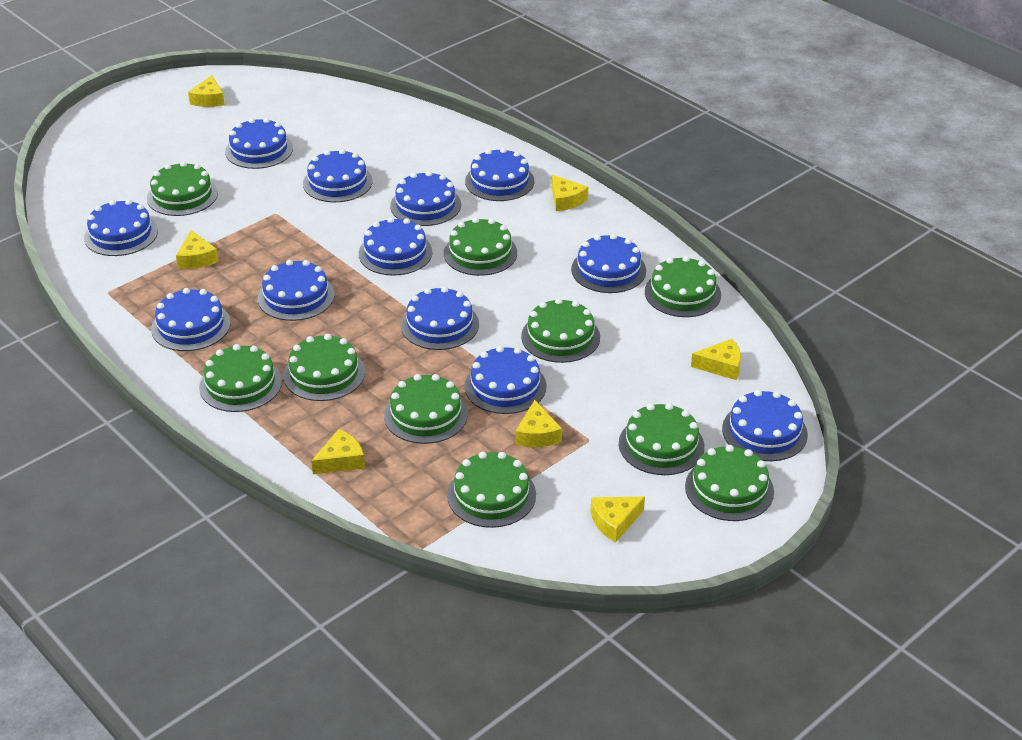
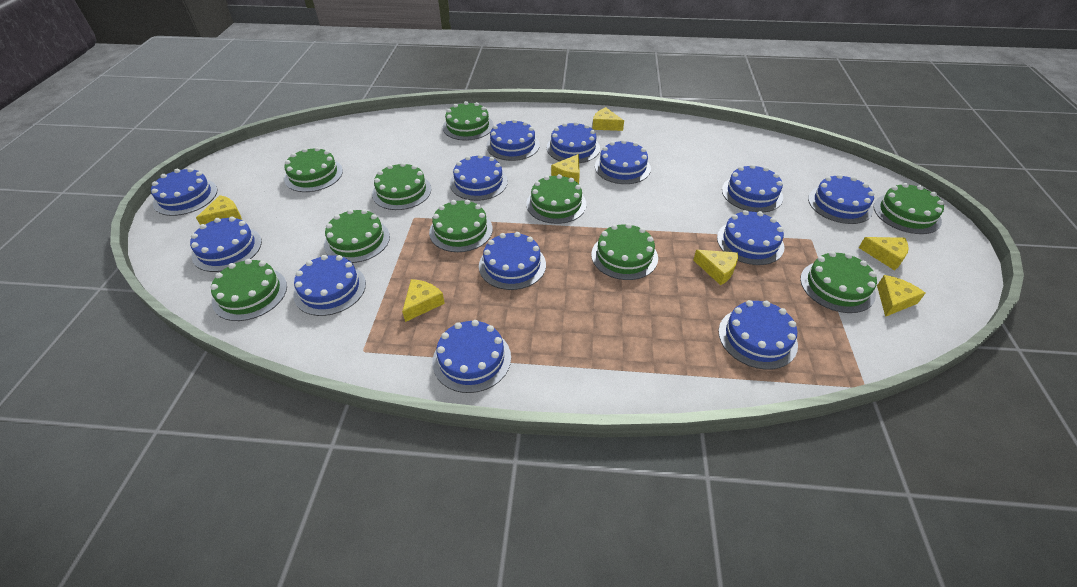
blue cake: [84,199,158,256] [151,288,231,351] [225,118,293,169] [258,260,335,321] [303,149,373,202] [359,217,433,276] [390,171,461,226] [401,286,479,350] [464,346,547,414] [465,148,534,201] [571,234,646,293] [722,390,808,461] = 12 -> [151,168,217,216] [190,217,262,272] [294,255,366,316] [432,320,511,393] [450,154,508,201] [479,232,546,290] [487,119,540,161] [547,122,600,163] [595,140,651,184] [717,210,784,265] [718,300,798,370] [722,164,783,213] [808,174,874,224] = 13

